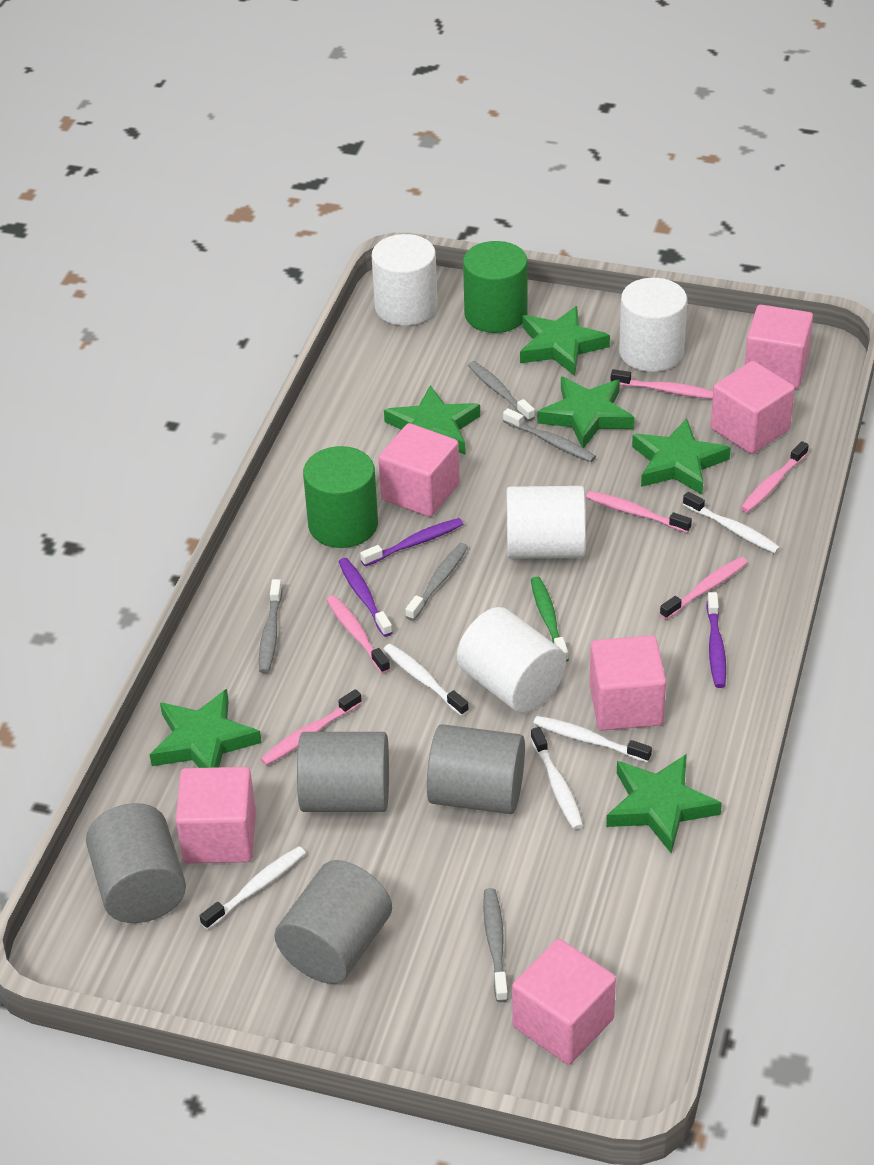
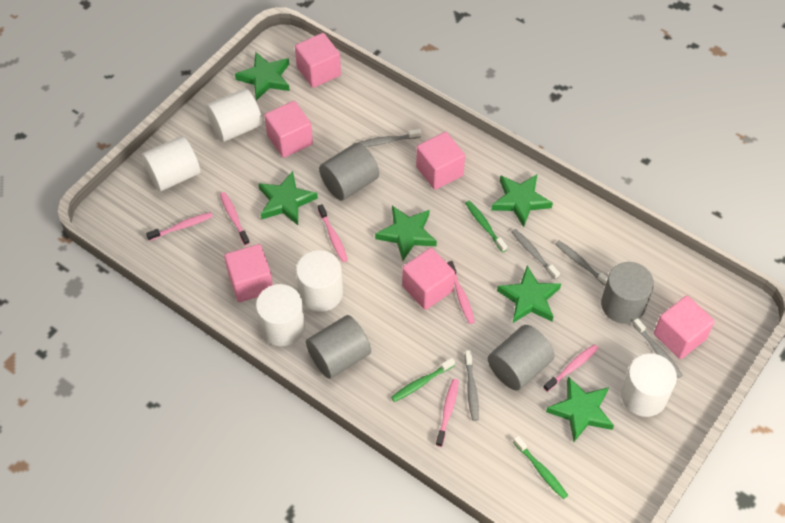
green cylinder: [303,446,378,548] [463,241,528,333] = 2 -> none = 0
green toothbrush: [531,577,569,662] = 1 -> [391,358,455,402] [465,201,507,252] [513,436,568,499] = 3
purple toothbrush: [339,558,393,637] [360,518,463,566] [706,592,726,688] = 3 -> none = 0
white cylinder: [372,234,438,326] [457,607,566,713] [507,486,586,559] [619,278,687,372] = 4 -> [142,136,200,191] [206,88,262,142] [256,284,305,346] [296,250,343,312] [621,353,677,417] = 5
white toothbrush: [200,846,305,930] [383,644,469,716] [531,727,583,829] [533,716,652,763] [683,492,780,554] = 5 -> none = 0

